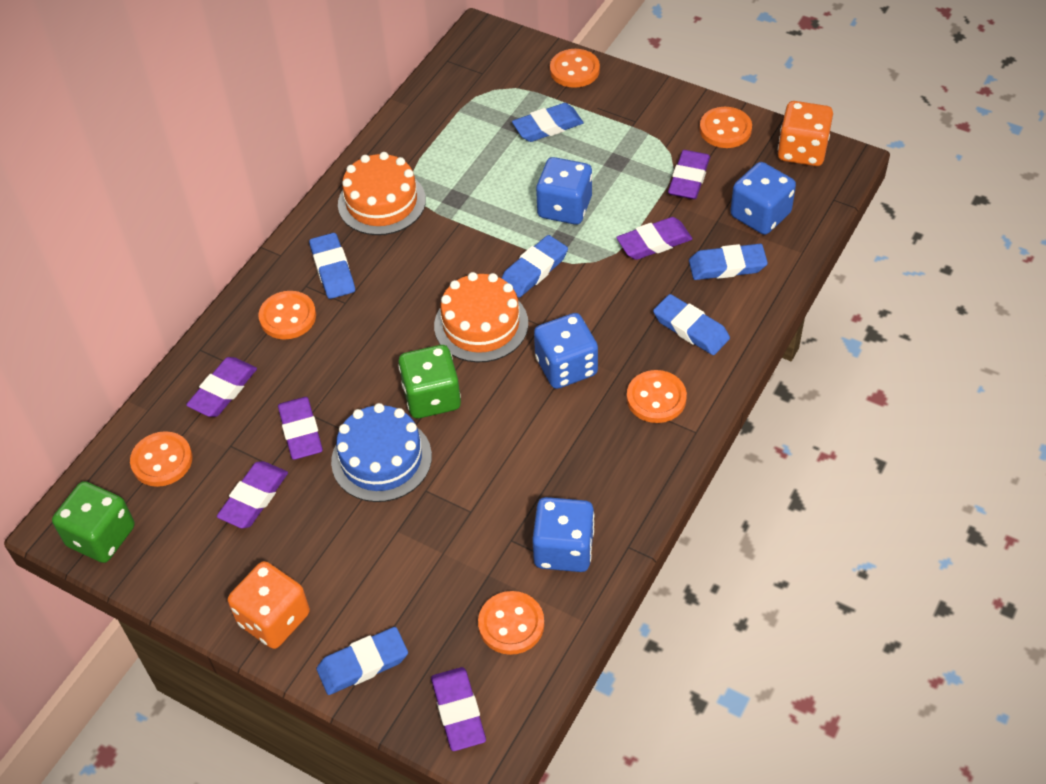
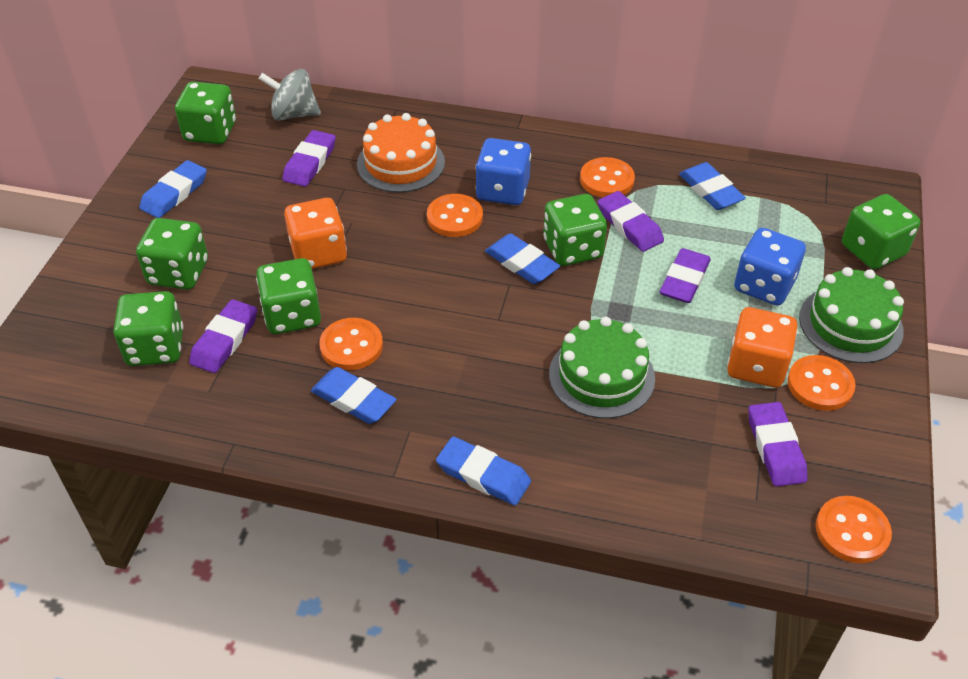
blue cake: [331,403,432,502] = 1 -> none = 0
blue dice: [532,497,594,572] [534,313,598,389] [536,157,592,225] [730,162,796,235] = 4 -> [475,138,531,205] [734,228,806,306] = 2
blue eraser: [309,233,355,299] [316,627,408,695] [501,235,568,298] [512,103,584,142] [653,294,730,355] [689,244,768,280] = 6 -> [139,160,207,218] [311,367,397,424] [436,436,531,505] [485,233,560,284] [679,162,746,210] = 5
green cake: none = 0 -> [549,317,655,419] [799,267,904,363] = 2
green dice: [52,481,135,563] [398,345,461,419] = 2 -> [113,291,183,366] [136,218,208,290] [175,82,236,144] [256,258,321,334] [543,194,607,266] [842,194,920,269] = 6
grey spinning top: none = 0 -> [259,69,321,120] = 1
orange button: [130,431,193,487] [258,291,316,339] [478,591,544,655] [550,49,600,88] [627,370,687,423] [699,107,752,148] = 6 -> [319,318,383,370] [427,194,483,237] [580,157,635,198] [788,355,856,411] [816,496,892,563] = 5
orange cake: [338,152,426,235] [434,272,528,363] = 2 -> [357,113,445,193] = 1
purple eraser: [186,357,257,417] [217,461,288,529] [278,397,323,460] [431,667,486,751] [616,217,692,260] [668,150,710,199] = 6 -> [189,299,257,373] [282,130,336,187] [598,191,664,252] [660,248,711,303] [748,402,807,487] = 5

